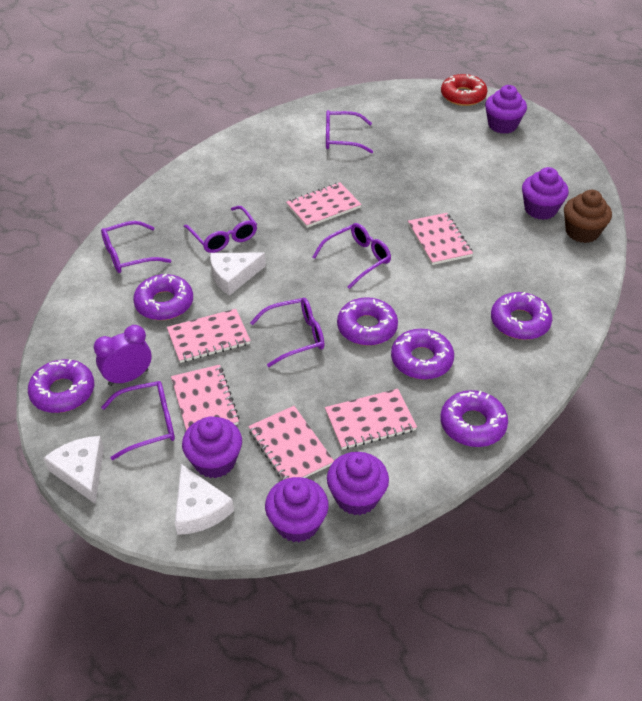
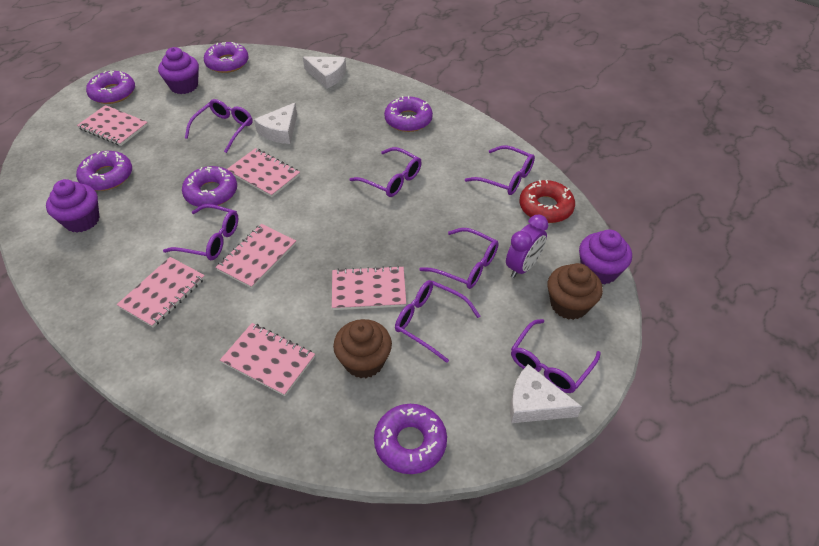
brown cupcake: [564,190,612,243] = 1 -> [333,319,392,378] [548,263,603,320] = 2
purple cupcake: [182,417,242,478] [265,477,329,542] [327,452,389,515] [485,85,527,134] [522,167,569,220] = 5 -> [46,179,100,232] [158,47,199,94] [579,230,632,285] = 3
purple glasses: [101,221,171,273] [101,381,175,460] [184,206,257,253] [250,298,324,367] [313,223,391,289] [326,110,373,153] = 6 -> [163,204,238,260] [185,99,253,153] [349,147,421,197] [395,280,480,363] [419,228,499,289] [465,145,535,195] [511,319,601,393] = 7

